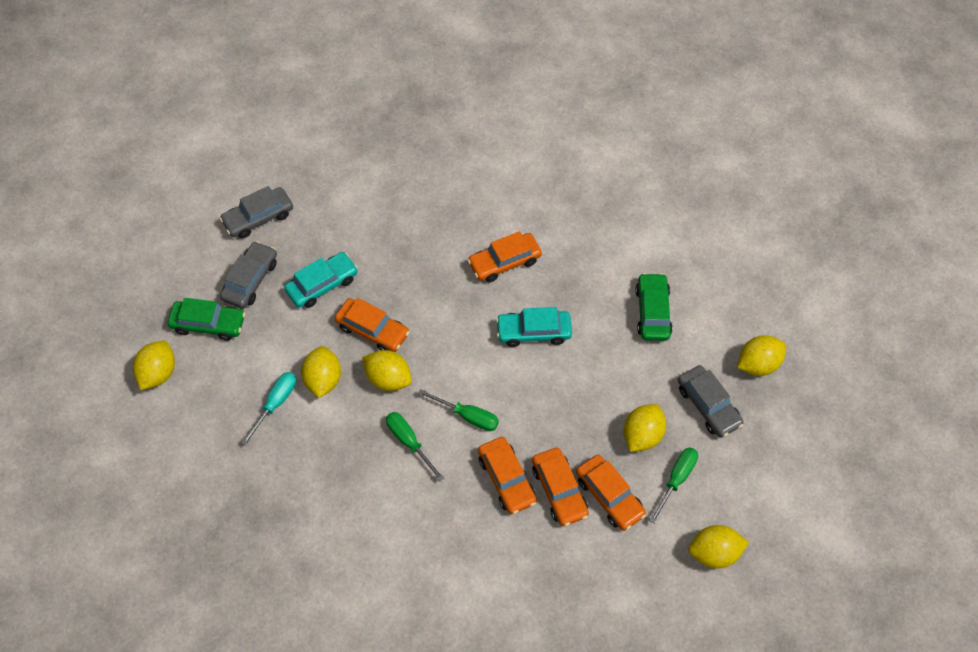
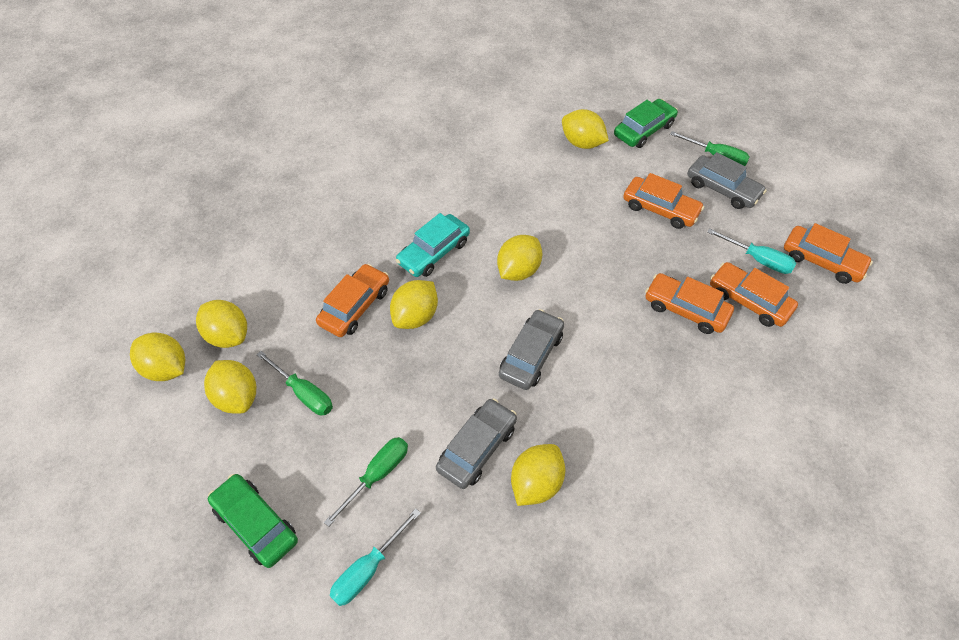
turquoise car: [284,252,358,308] [496,307,572,347] = 2 -> [396,213,470,277] = 1
turquoise screwdriver: [241,372,296,445] = 1 -> [330,509,421,606] [707,228,796,274] = 2
yellow lemon: [133,341,175,390] [301,346,341,398] [362,350,412,391] [624,404,666,452] [688,525,749,568] [737,335,786,376] = 6 -> [130,333,185,381] [196,300,247,348] [204,360,256,414] [390,280,438,329] [497,235,543,281] [511,444,566,506] [562,109,609,149] = 7

